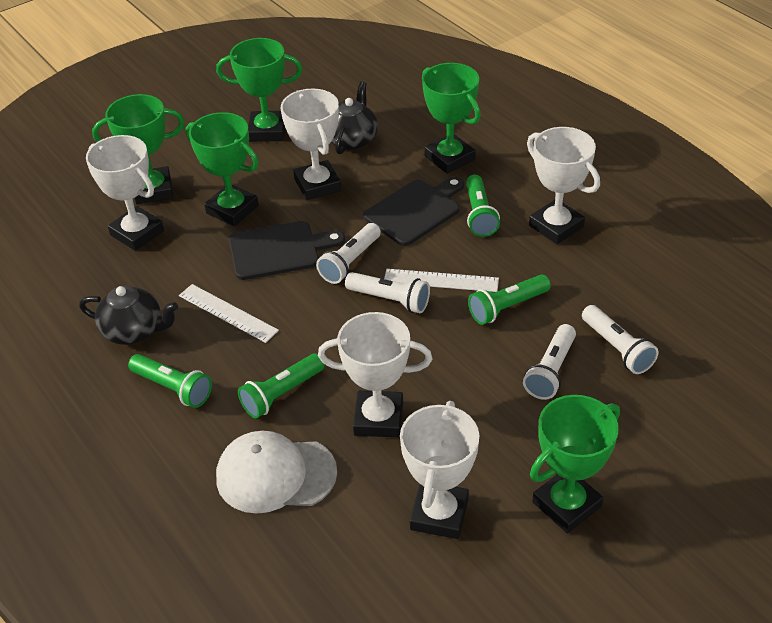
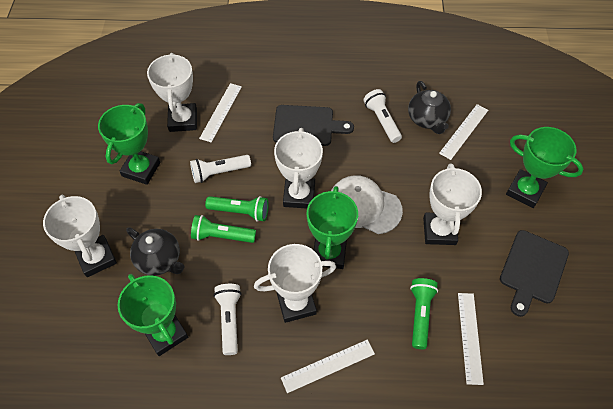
green flashlight: [128,354,212,408] [238,353,325,418] [466,174,500,237] [468,274,551,325] = 4 -> [191,215,256,243] [205,196,269,222] [410,278,438,349] = 3
green trophy: [92,94,185,204] [186,112,259,226] [216,38,303,142] [422,63,481,174] [530,395,620,534] = 5 -> [98,103,161,185] [118,274,188,356] [307,186,358,269] [506,127,584,208] = 4
white flashlight: [316,223,381,284] [345,272,430,313] [523,324,576,400] [582,305,658,374] = 4 -> [190,155,251,183] [214,284,241,355] [363,89,402,143] = 3
white ruler: [179,284,279,343] [384,269,499,292] = 2 -> [199,83,242,143] [281,340,375,393] [439,104,488,160] [458,293,484,385] = 4

